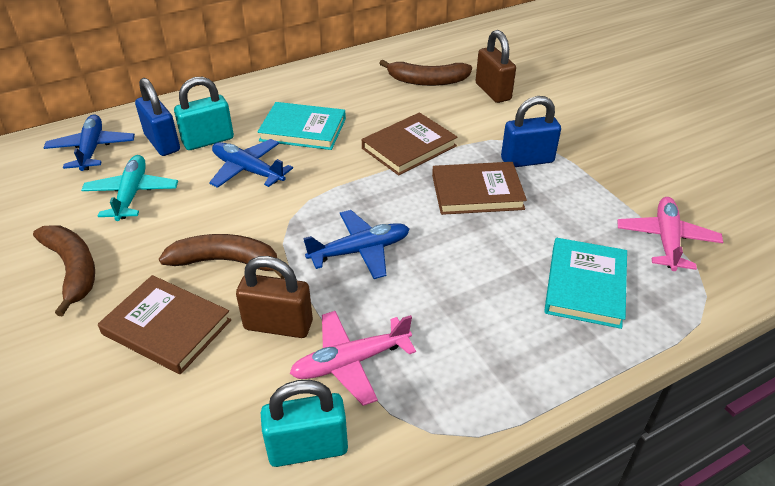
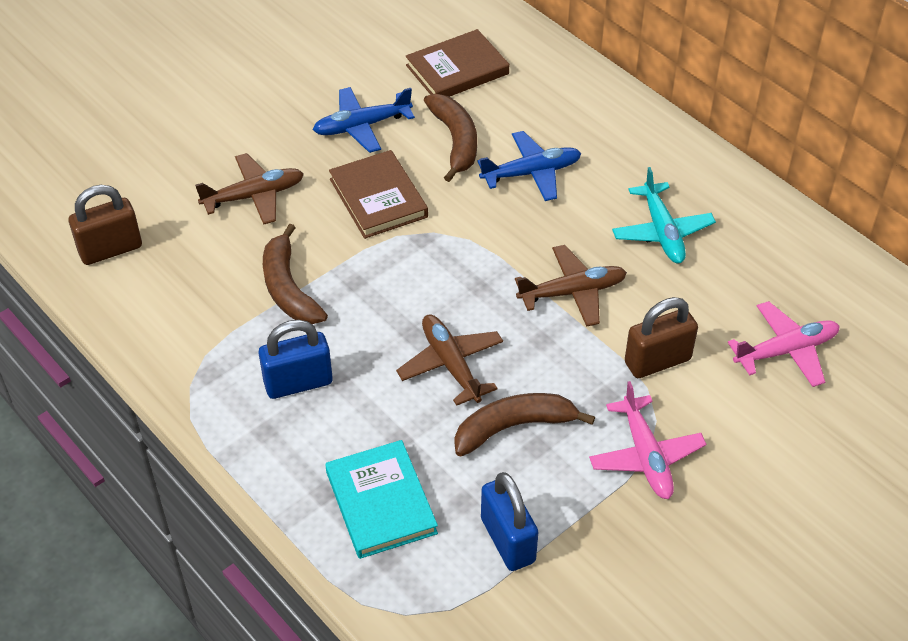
blue plane: [44,114,135,171] [209,139,293,188] [303,210,409,279] = 3 -> [313,87,415,153] [477,131,581,201] = 2
brown book: [98,275,231,374] [362,112,457,176] [432,162,527,215] = 3 -> [329,150,428,239] [406,29,509,97] = 2
brown plane: none = 0 -> [195,153,304,225] [396,315,503,406] [515,245,627,327] = 3
turquoise book: [257,102,346,150] [544,238,627,329] = 2 -> [325,440,438,559] = 1
turquoise padlock: [174,77,234,150] [261,380,348,467] = 2 -> none = 0

